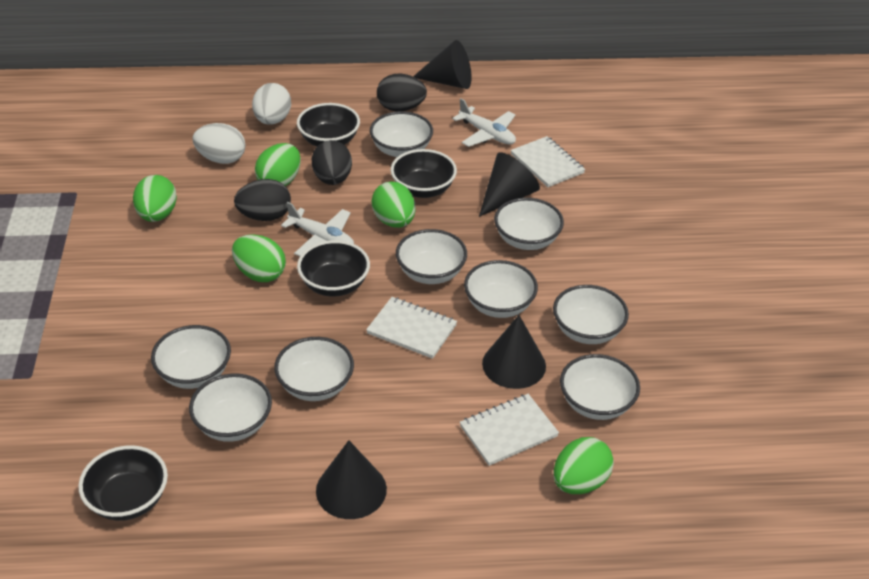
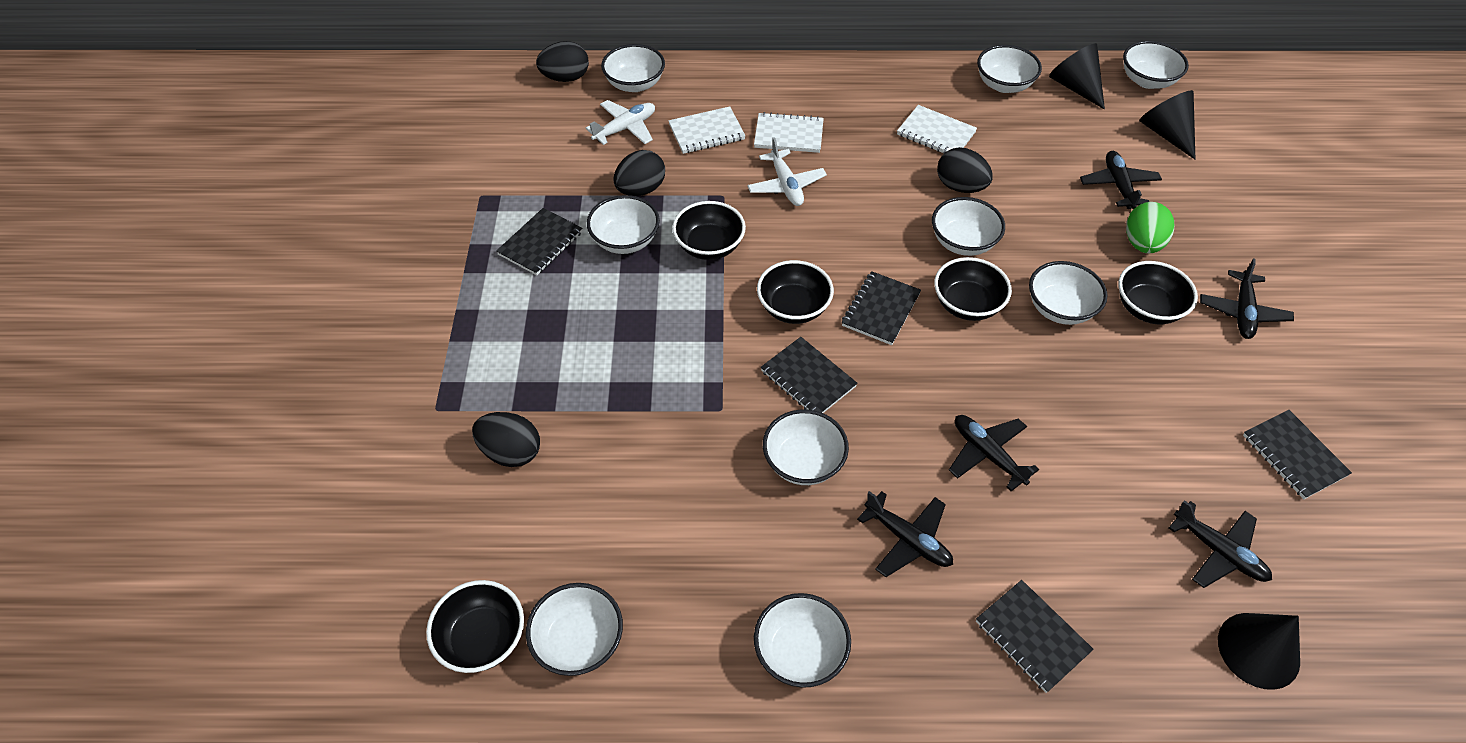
black bowl: [78,445,168,521] [297,103,360,146] [297,240,370,296] [391,149,457,198] = 4 -> [426,580,524,673] [672,201,746,260] [757,260,834,324] [934,257,1012,321] [1118,261,1198,324] = 5
black cone: [316,440,387,519] [413,40,471,89] [479,152,540,217] [482,315,546,389] = 4 -> [1049,43,1105,110] [1139,90,1196,160] [1218,613,1300,690] = 3
black egg: [234,179,291,221] [312,140,352,185] [377,74,427,112] = 3 -> [472,412,540,467] [536,41,589,82] [613,150,665,196] [937,147,993,193] = 4
black notebook: none = 0 -> [496,208,583,275] [761,337,858,413] [842,271,921,345] [976,580,1094,693] [1243,410,1352,499] = 5
black plane: none = 0 -> [857,491,953,577] [949,415,1039,491] [1080,151,1162,209] [1169,500,1272,588] [1200,258,1294,339] = 5
green egg: [133,175,177,222] [232,234,286,282] [255,143,301,186] [371,182,416,228] [553,437,614,494] = 5 -> [1126,202,1174,254] = 1
white egg: [192,123,245,164] [252,83,291,125] = 2 -> none = 0

